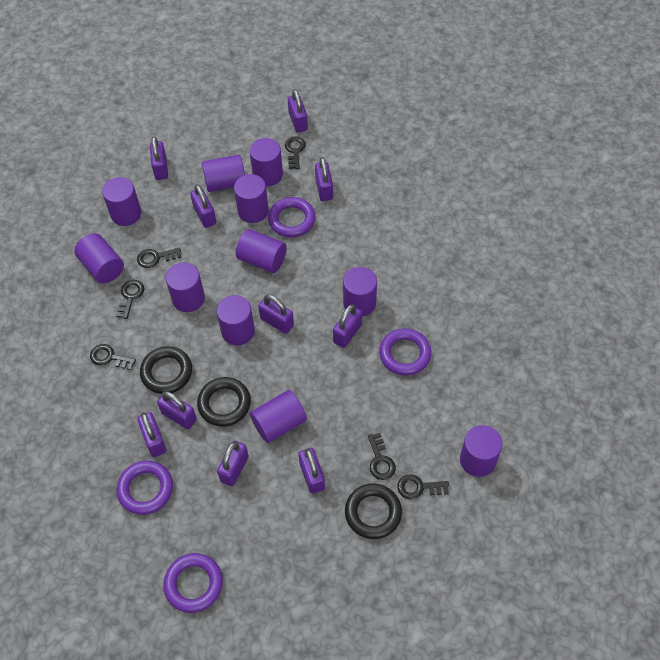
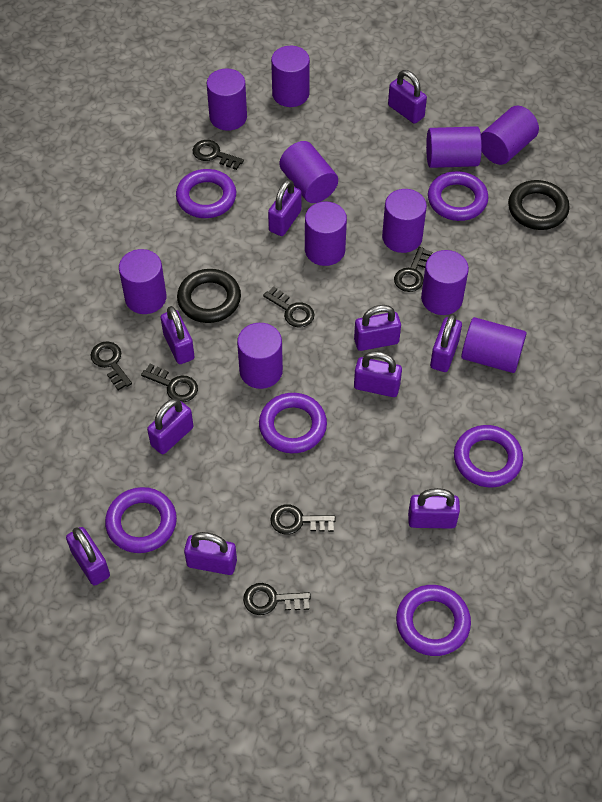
black key: [90,344,136,370] [116,280,144,319] [137,247,181,268] [285,136,306,169] [368,433,396,480] [397,474,449,500] = 6 -> [90,341,132,390] [141,364,198,402] [193,140,244,170] [243,583,311,615] [263,286,315,328] [270,504,336,535] [394,247,432,292] = 7
black ring: [140,346,192,394] [197,377,251,427] [345,483,402,539] = 3 -> [177,269,241,323] [508,180,569,230] = 2
purple ring: [117,461,173,515] [163,553,223,613] [268,197,316,237] [379,328,432,376] = 4 -> [105,487,177,553] [176,169,236,218] [259,393,327,453] [396,585,471,656] [428,171,489,221] [454,425,523,487] = 6

